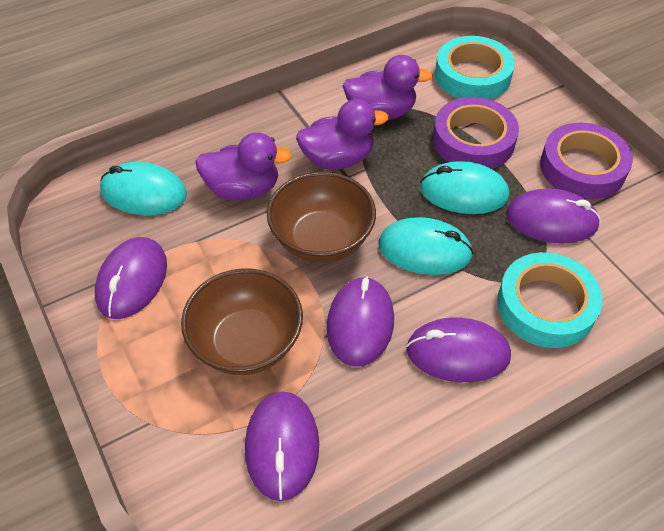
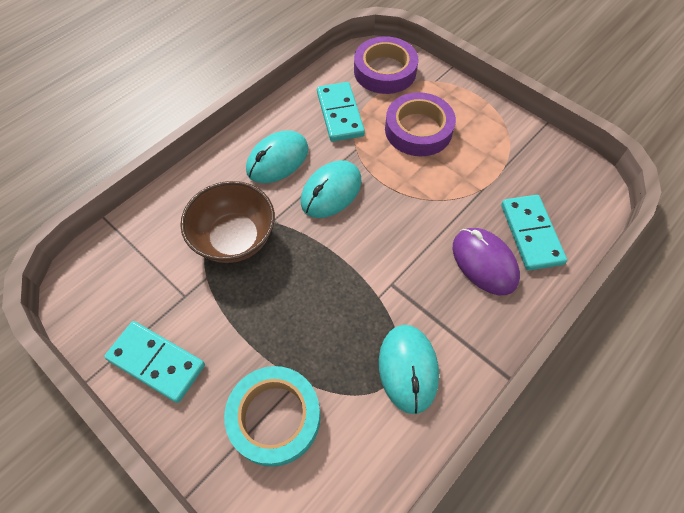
brown bowl: [181,268,303,375] [267,172,376,263] = 2 -> [180,181,275,263] = 1
purple duck: [195,132,292,200] [296,99,389,170] [343,55,433,120] = 3 -> none = 0
purple mouse: [95,237,167,319] [245,391,319,501] [326,276,394,367] [406,317,511,382] [506,188,601,243] = 5 -> [453,228,520,295] = 1
turquoise domino: none = 0 -> [104,321,205,403] [317,82,365,142] [501,195,567,271] = 3
turquoise tape: [435,36,515,100] [497,252,603,348] = 2 -> [224,366,320,467] = 1

